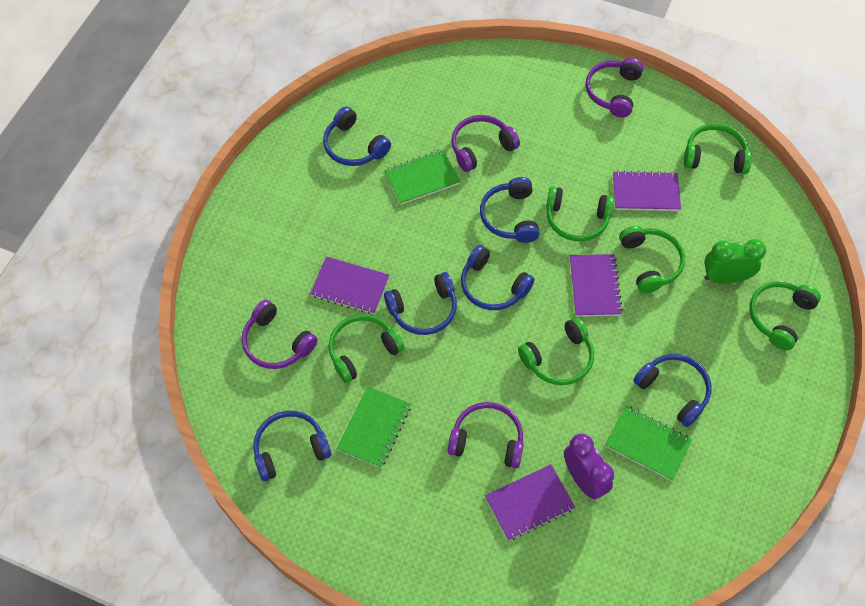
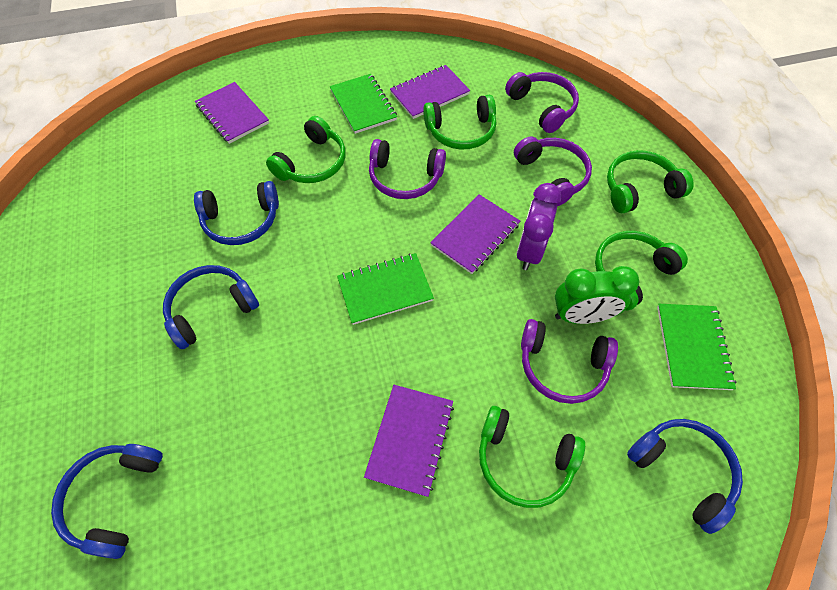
blue headphones: [253,411,331,481] [323,106,391,166] [384,272,457,335] [461,245,534,310] [480,177,540,243] [633,354,712,427] = 6 -> [51,444,163,559] [163,265,259,349] [194,181,279,245] [627,419,743,534] = 4
green headphones: [329,314,404,383] [518,317,594,385] [546,186,614,241] [619,226,685,293] [684,123,752,174] [749,281,821,350] = 6 -> [266,116,346,183] [423,95,496,150] [479,406,585,508] [595,231,688,311] [607,150,694,213] = 5

